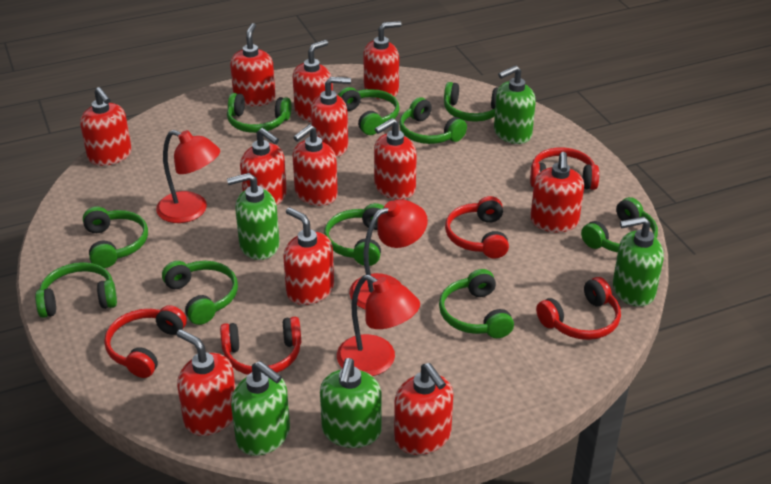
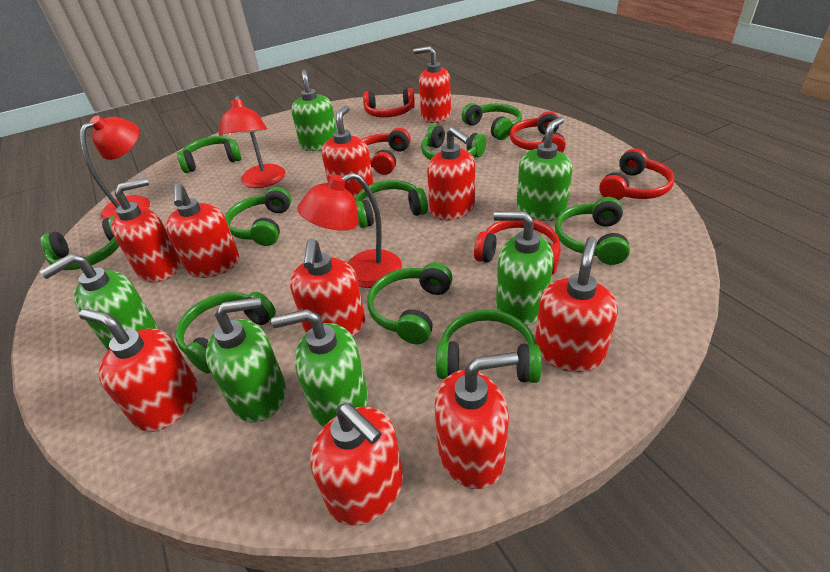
green soap dispenser: [227,173,280,260] [231,361,290,456] [320,358,382,448] [494,65,536,144] [613,216,664,307] = 5 -> [40,254,158,350] [206,297,286,423] [271,309,368,427] [291,69,337,151] [494,211,554,326] [516,117,572,221] = 6
red soap dispenser: [80,87,132,166] [177,329,235,436] [230,23,275,106] [240,128,287,205] [283,207,334,305] [293,40,333,122] [293,125,338,206] [311,77,351,157] [363,21,401,100] [374,118,417,200] [394,363,453,455] [530,152,584,232] = 12 -> [79,309,198,432] [111,178,180,282] [165,183,240,278] [290,238,365,336] [310,403,403,526] [322,106,373,199] [414,46,451,123] [427,127,475,221] [435,352,519,489] [535,237,618,372] = 10

